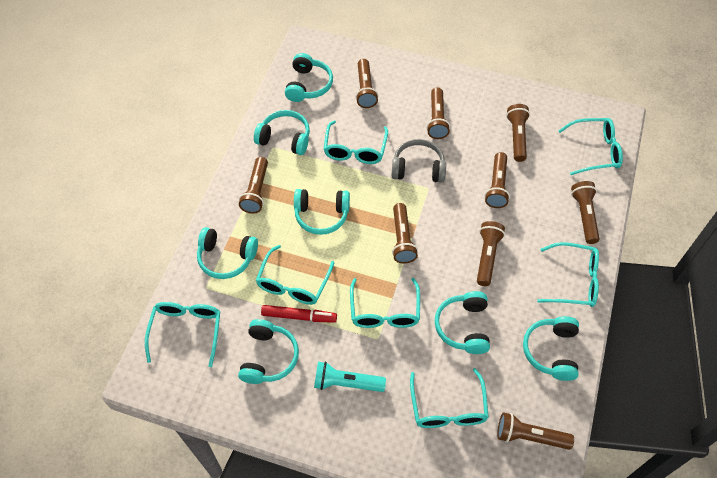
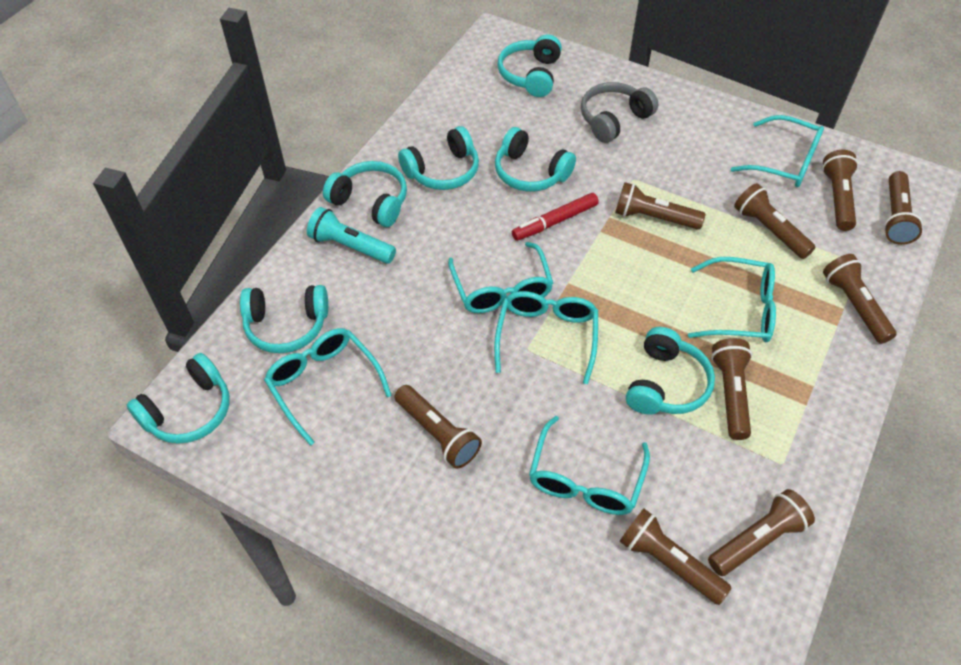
turquoise glasses: [145,302,220,367] [256,245,334,305] [324,120,388,164] [350,278,420,328] [410,368,489,428] [537,242,599,307] [558,118,623,175] = 7 -> [264,328,392,446] [448,242,553,313] [494,291,598,384] [529,416,650,515] [688,257,776,342] [731,115,824,187] = 6

